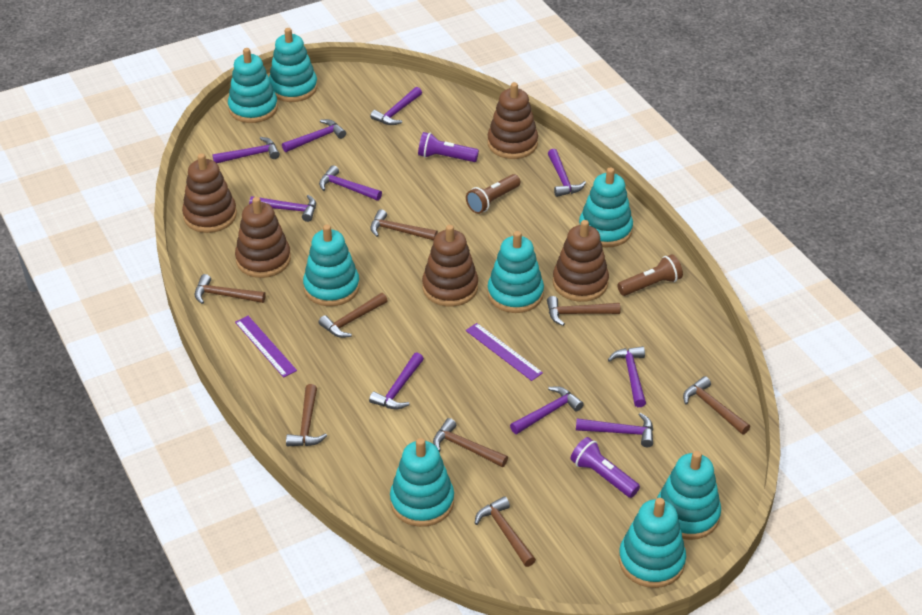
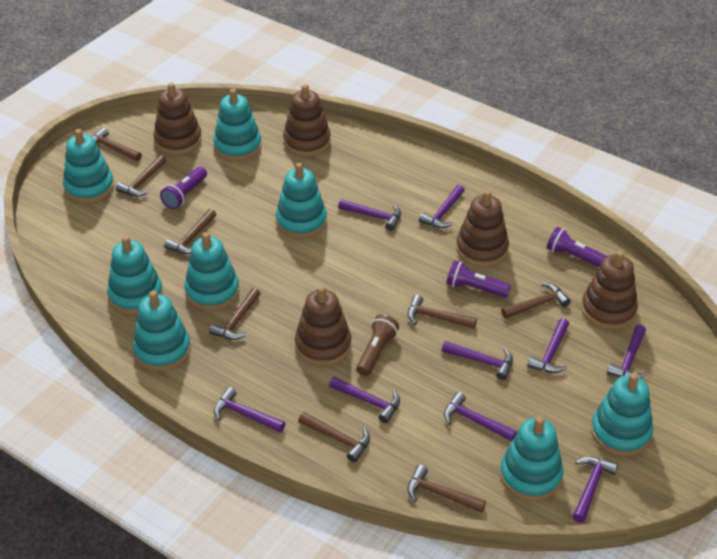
brown flashlight: [466,174,520,214] [617,254,683,296] = 2 -> [356,314,399,376] = 1
purple flashlight: [418,132,479,162] [570,437,640,498] = 2 -> [160,167,207,209] [446,260,511,298] [547,227,607,267] = 3
purple hammer: [212,137,280,163] [249,195,316,222] [282,119,346,152] [319,165,382,201] [369,353,424,409] [370,87,422,125] [510,386,584,434] [548,149,586,197] [576,413,653,447] [608,346,646,407] = 10 -> [214,387,285,433] [329,376,400,423] [338,199,401,231] [419,185,465,228] [442,341,513,380] [444,392,517,442] [527,318,569,373] [573,456,618,523] [607,324,647,378] = 9
purple ruler: [235,316,297,378] [466,323,543,381] = 2 -> none = 0

